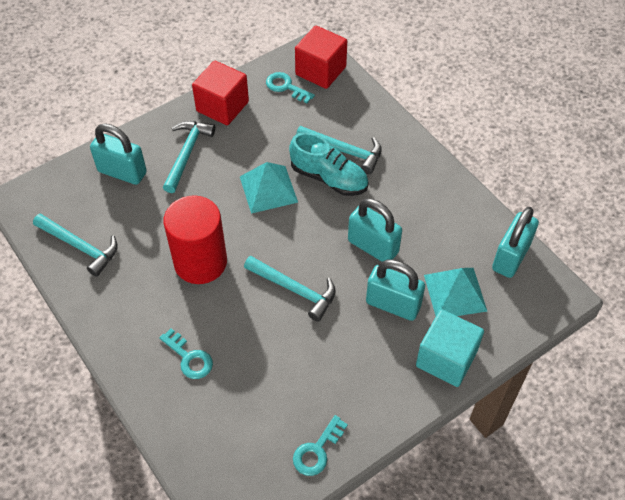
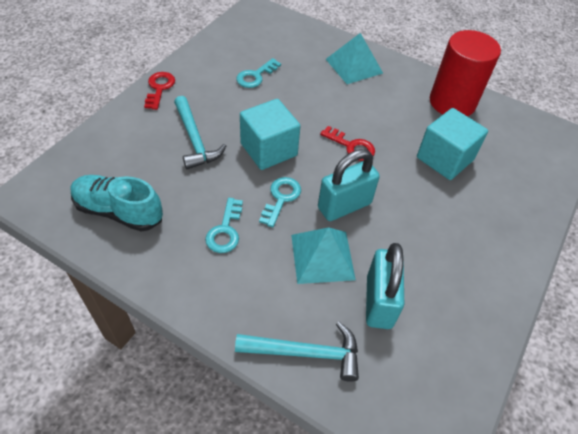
red cube: [192,61,249,125] [295,26,347,89] = 2 -> none = 0
red key: none = 0 -> [144,72,175,110] [320,126,375,161] = 2
turquoise cube: [416,309,484,387] = 1 -> [240,99,300,170] [417,108,488,180] = 2
turquoise hammer: [33,213,118,277] [163,121,215,193] [244,256,336,322] [296,126,382,174] = 4 -> [174,96,226,169] [235,322,359,382] = 2
turquoise padlock: [90,123,147,185] [348,199,402,262] [366,260,425,321] [492,207,539,278] = 4 -> [318,149,380,221] [366,243,404,329] = 2

